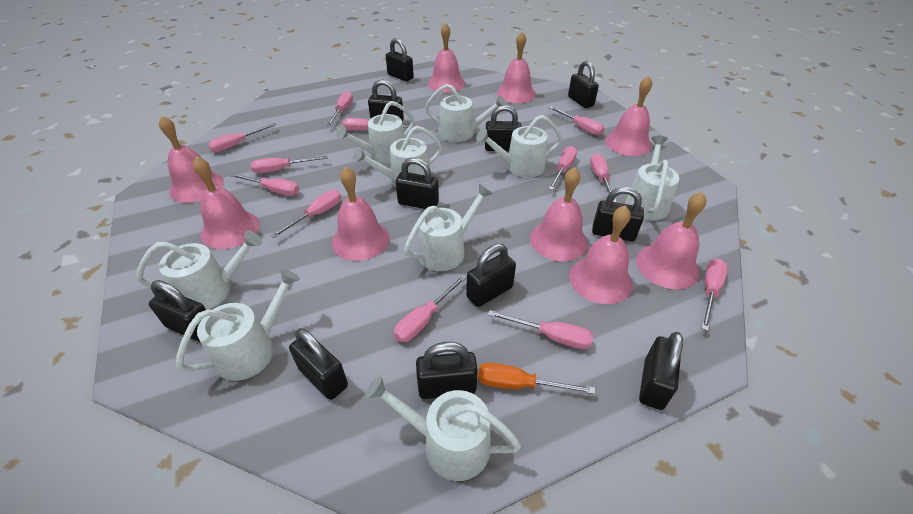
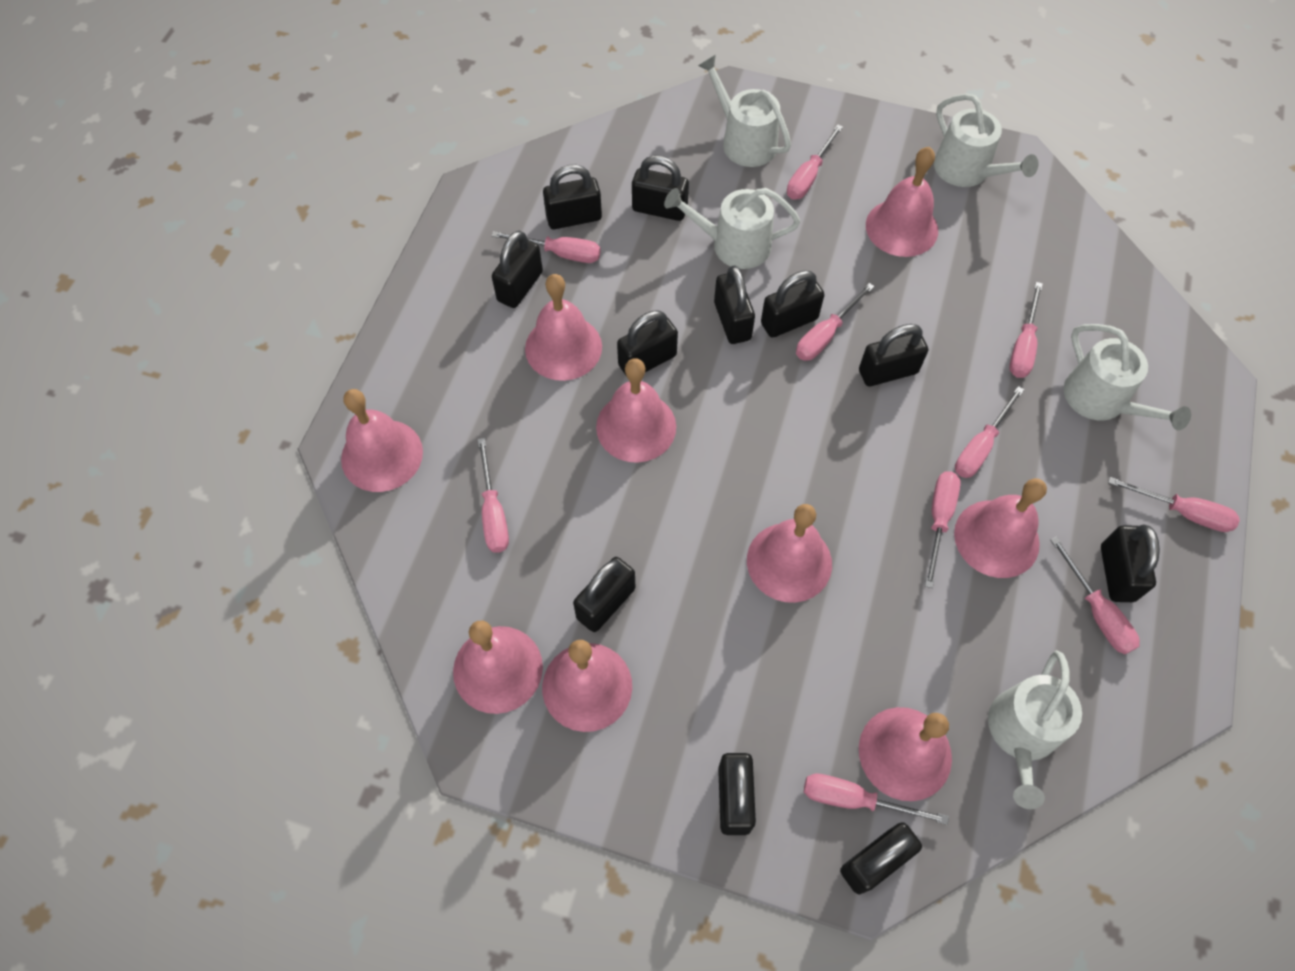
orange screwdriver: [478,363,595,394] = 1 -> none = 0
pink screwdriver: [208,123,276,152] [230,173,299,196] [251,156,327,173] [271,190,341,238] [327,91,353,126] [343,118,409,131] [394,275,467,342] [488,310,593,349] [549,106,605,135] [549,146,577,190] [590,153,617,203] [701,259,728,331] = 12 -> [477,438,509,553] [491,231,601,263] [787,124,843,200] [796,283,874,361] [804,773,949,825] [925,471,961,588] [955,386,1024,478] [1009,282,1043,378] [1051,537,1140,654] [1108,477,1240,532] = 10
white watering can: [137,230,262,310] [176,269,300,381] [336,101,414,164] [353,126,442,187] [365,375,521,481] [404,184,493,271] [425,84,506,142] [476,115,562,178] [625,136,679,221] = 9 -> [664,188,800,269] [698,54,791,167] [934,94,1039,187] [988,650,1082,809] [1064,324,1191,431] = 5

